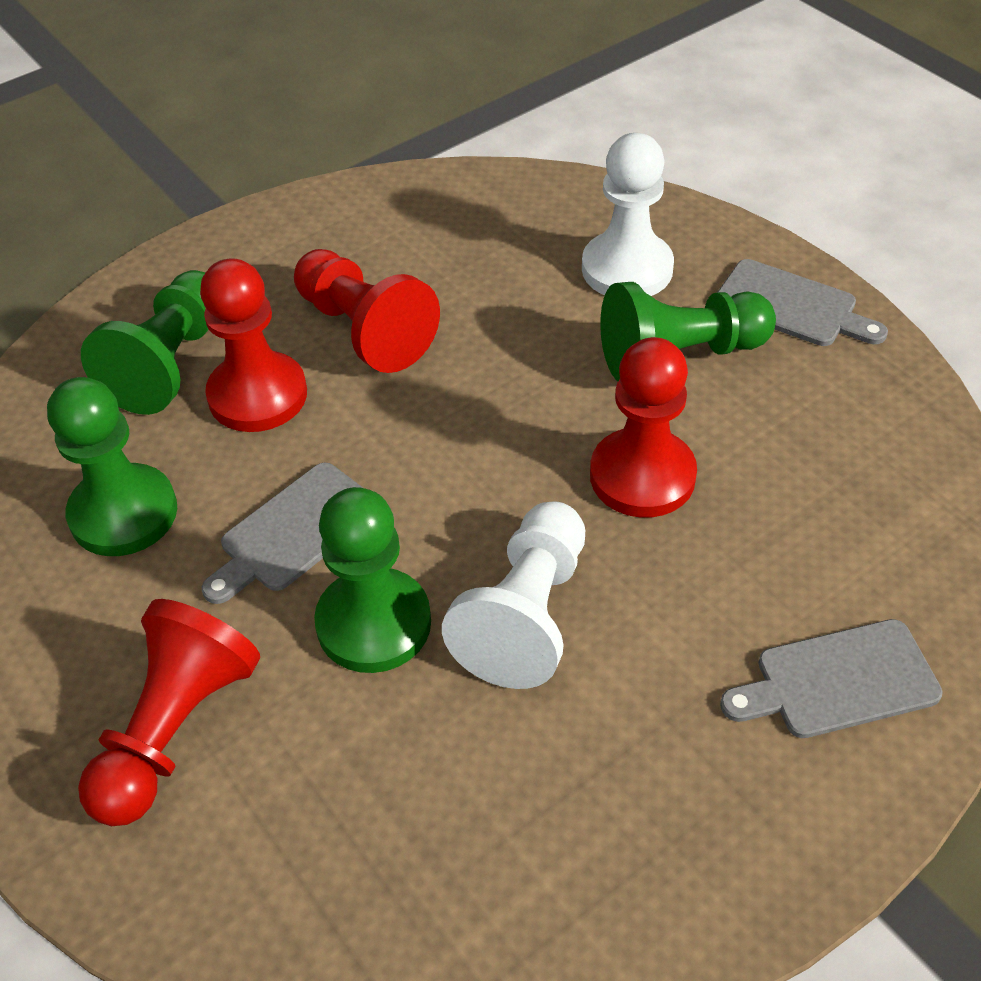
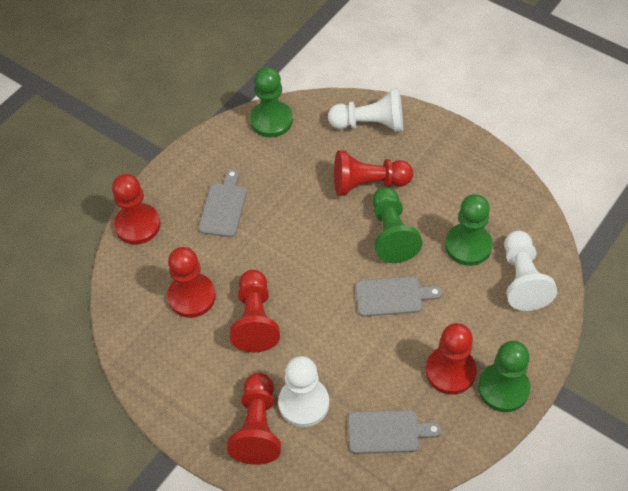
red pawn: [78,599,260,826] [200,258,307,432] [294,249,440,373] [590,337,697,517] = 4 -> [112,174,160,245] [167,247,216,318] [227,373,281,465] [230,270,280,353] [334,151,413,196] [426,323,477,395] = 6
white pawn: [442,501,585,689] [582,133,674,296] = 2 -> [278,356,329,427] [328,88,403,132] [504,230,557,311] = 3

